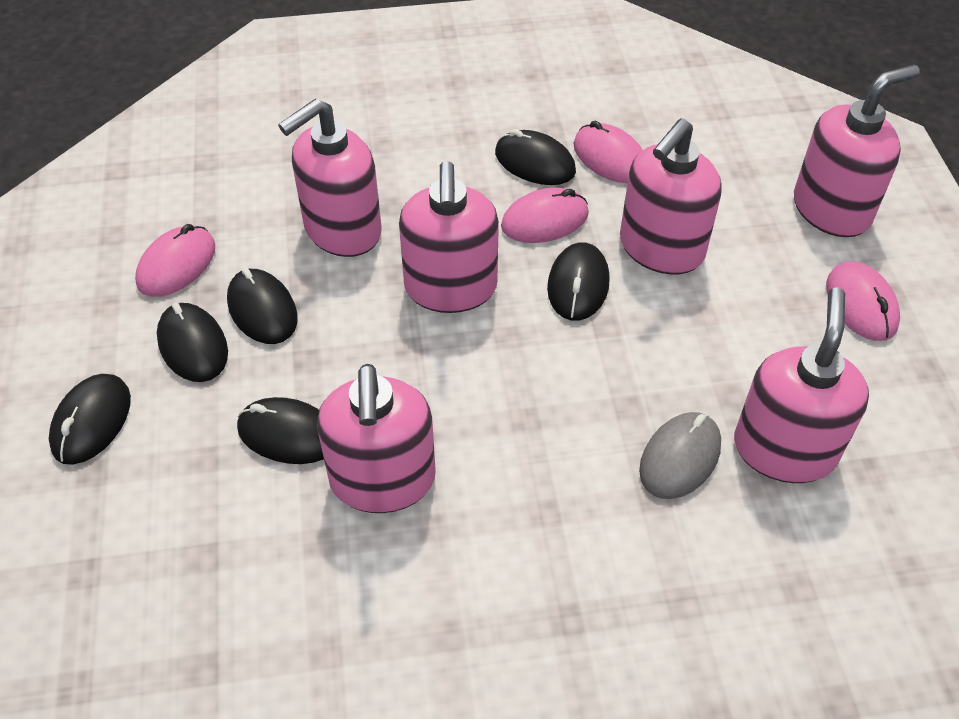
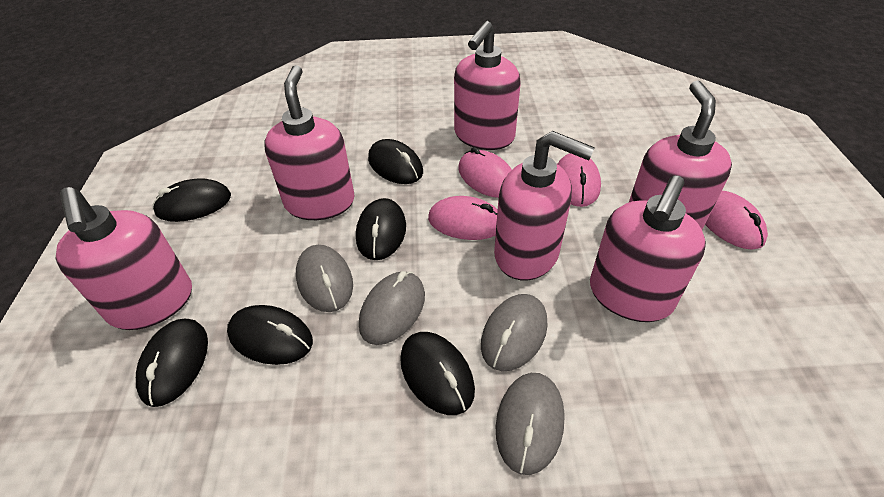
grey mouse: [639,412,721,499] = 1 -> [296,245,353,312] [359,271,425,345] [481,294,547,371] [496,373,565,475] = 4

